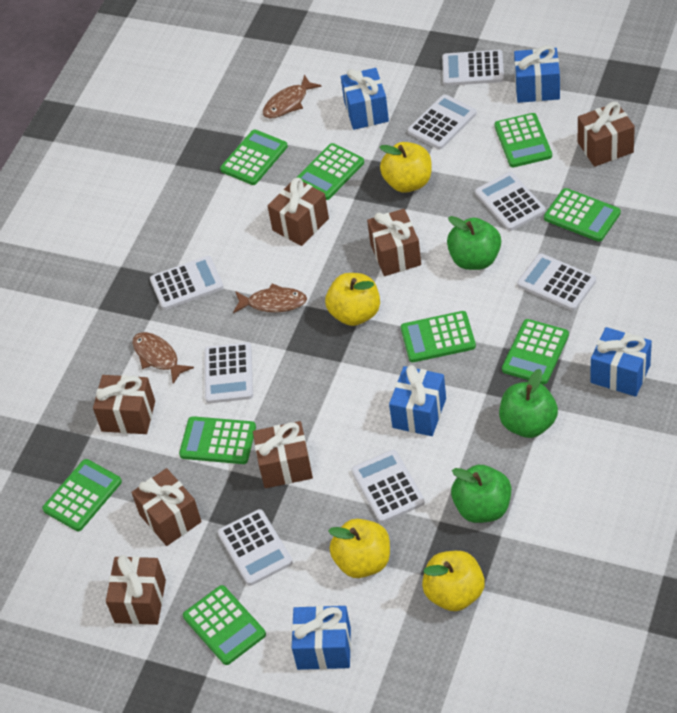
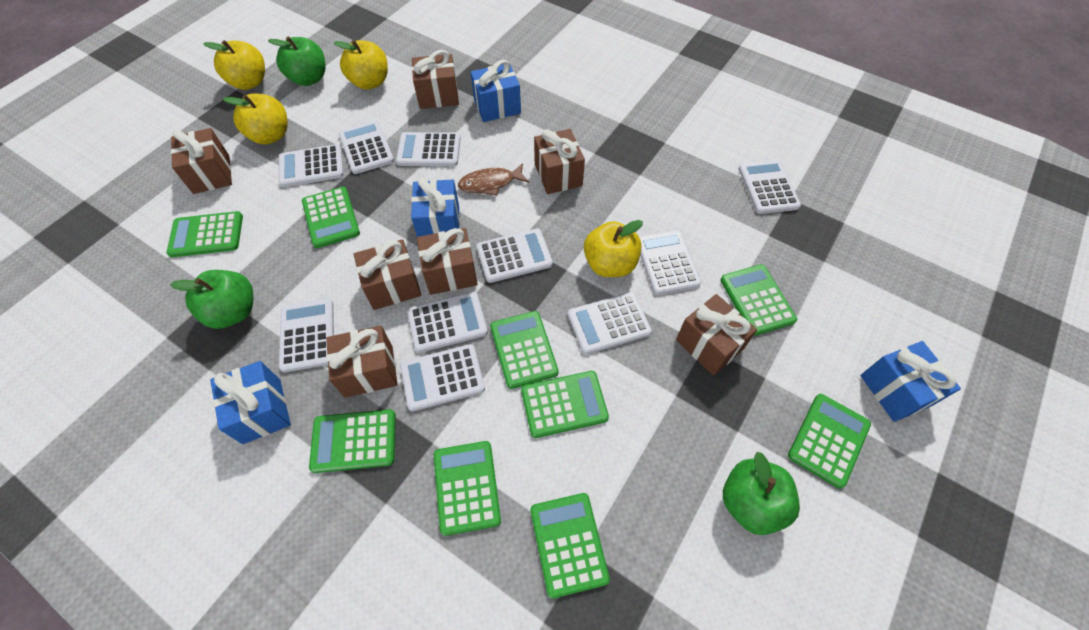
blue gift: [292,606,351,670] [341,68,389,130] [389,365,446,436] [514,45,560,103] [590,327,652,397] = 5 -> [210,361,291,444] [411,177,460,237] [470,60,521,122] [860,341,961,422] = 4
brown fish: [132,332,194,384] [233,283,307,313] [263,75,322,118] = 3 -> [458,163,529,196] = 1
white calculator: [150,256,224,310] [204,342,253,403] [218,509,293,586] [351,450,425,523] [408,94,477,149] [442,50,504,86] [475,172,545,231] [517,253,596,311] = 8 -> [279,144,344,187] [279,299,334,372] [339,121,394,174] [396,132,461,166] [400,344,485,411] [407,292,488,353] [476,228,553,283] [568,292,652,354] [639,230,701,295] [738,160,801,214] = 10

